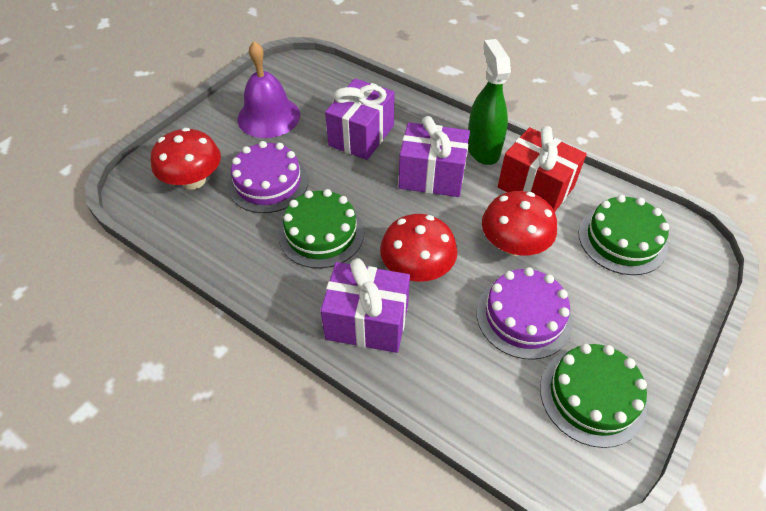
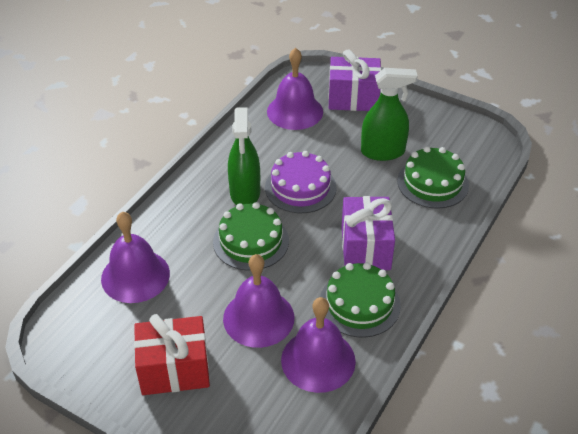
green spray bottle: [468,39,511,165] = 1 -> [228,107,260,205] [361,68,418,161] = 2
purple bell: [237,41,300,138] = 1 -> [101,212,170,303] [223,254,294,348] [267,48,323,130] [281,297,356,393] = 4
purple cake: [228,141,308,213] [476,267,573,360] = 2 -> [265,151,336,213] = 1
purple gift: [320,258,410,353] [325,79,395,160] [399,116,470,197] = 3 -> [328,50,381,111] [341,196,395,270] = 2
red mushroom: [151,128,221,190] [380,214,457,282] [482,191,557,256] = 3 -> none = 0

